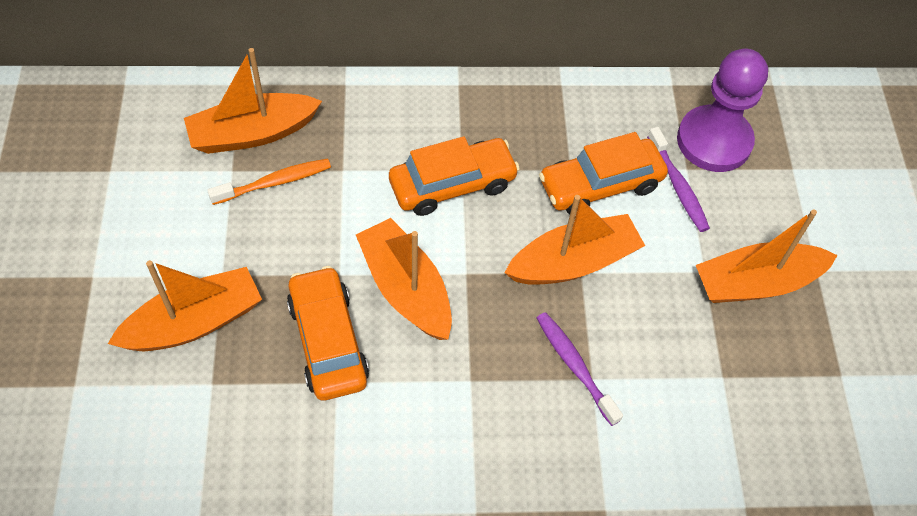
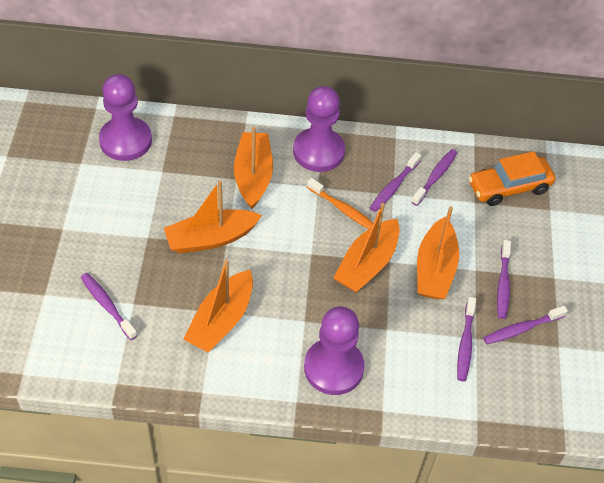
orange car: [287,266,369,400] [389,136,520,216] [539,132,668,214] = 3 -> [468,151,556,206] = 1
purple pawn: [677,49,768,172] = 1 -> [99,74,152,161] [293,86,345,172] [304,306,365,395] = 3
purple toothbrush: [537,312,623,426] [647,127,710,232] = 2 -> [81,273,137,340] [370,152,421,212] [411,149,457,206] [457,297,476,381] [483,306,568,344] [497,240,511,319] = 6

